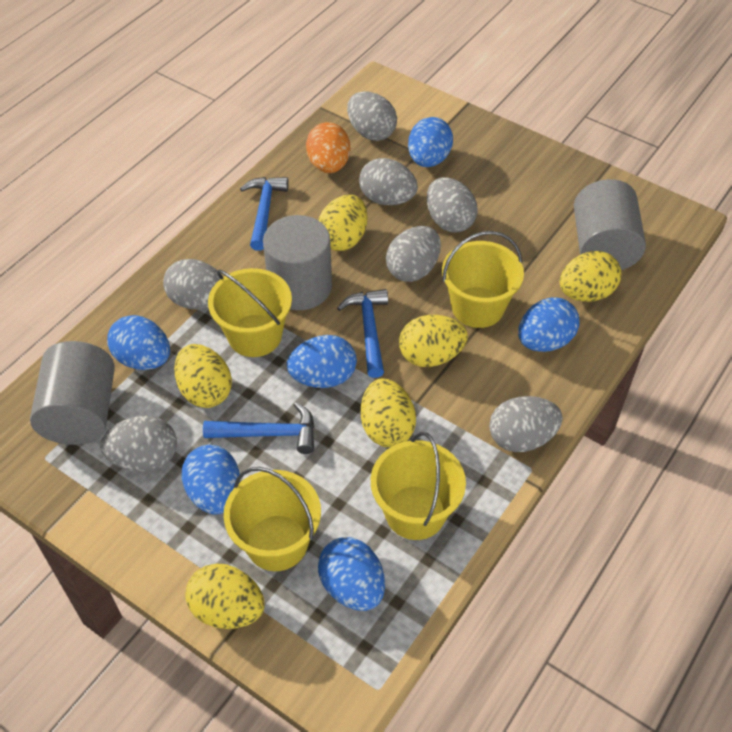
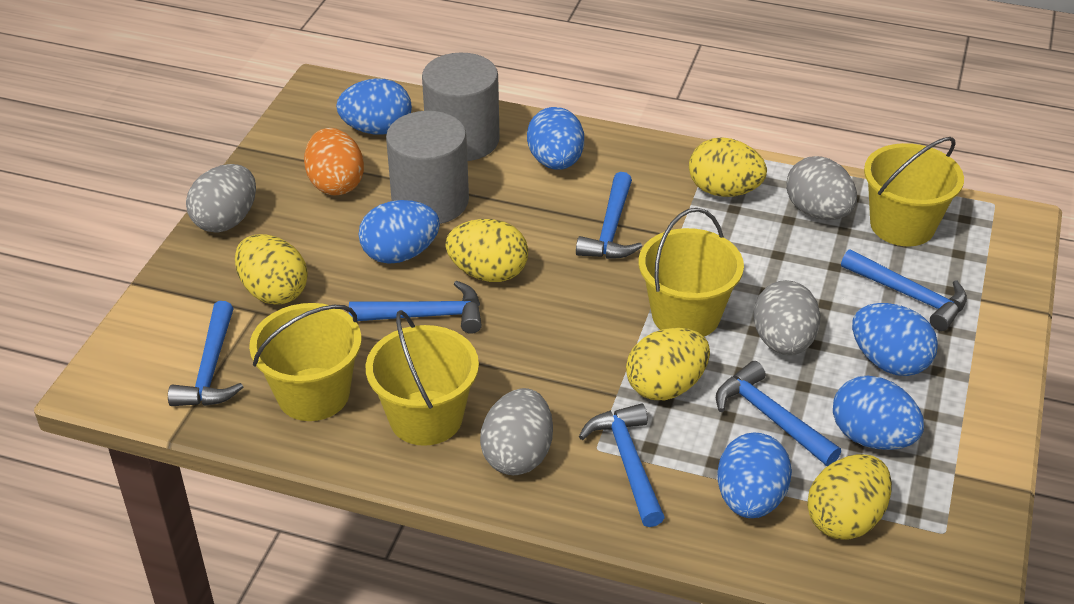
blue hammer: [203,402,314,454] [240,177,289,251] [337,289,388,378] = 3 -> [168,301,243,406] [349,280,482,334] [576,172,642,259] [579,403,665,527] [716,361,841,466] [841,249,967,331] = 6
grey cylinder: [30,341,115,445] [263,215,332,310] [574,179,646,270] = 3 -> [386,111,469,224] [422,53,500,161] = 2
grey egg: [100,416,177,472] [163,259,220,309] [347,91,397,141] [359,158,418,205] [386,226,441,282] [427,177,478,232] [489,396,563,452] = 7 -> [186,164,256,232] [480,388,553,475] [753,280,821,355] [786,156,857,220] = 4
yellow egg: [174,344,232,408] [185,564,265,629] [318,195,367,251] [361,379,416,447] [399,315,468,367] [560,251,622,302] = 6 -> [235,234,308,305] [446,219,528,282] [626,328,710,400] [689,137,767,197] [807,454,892,540] = 5

